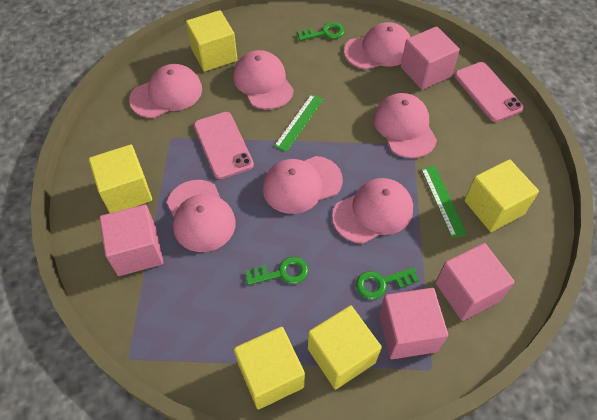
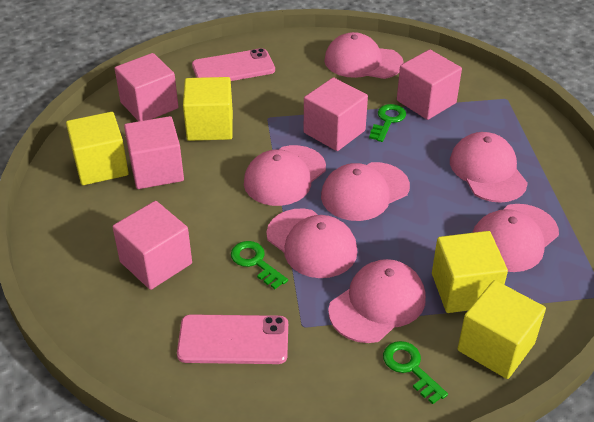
green ruler: [274,94,324,152] [421,166,467,238] = 2 -> none = 0
pink cube: [99,205,163,276] [379,288,448,359] [401,26,460,90] [435,243,515,321] = 4 -> [113,201,192,290] [115,53,179,121] [124,116,184,189] [304,77,368,151] [397,49,462,120] = 5
yellow cube: [89,144,152,213] [186,10,238,72] [234,327,305,409] [308,305,382,389] [464,159,539,232] = 5 -> [66,112,129,185] [183,77,233,141] [432,231,508,313] [457,280,546,379] = 4

